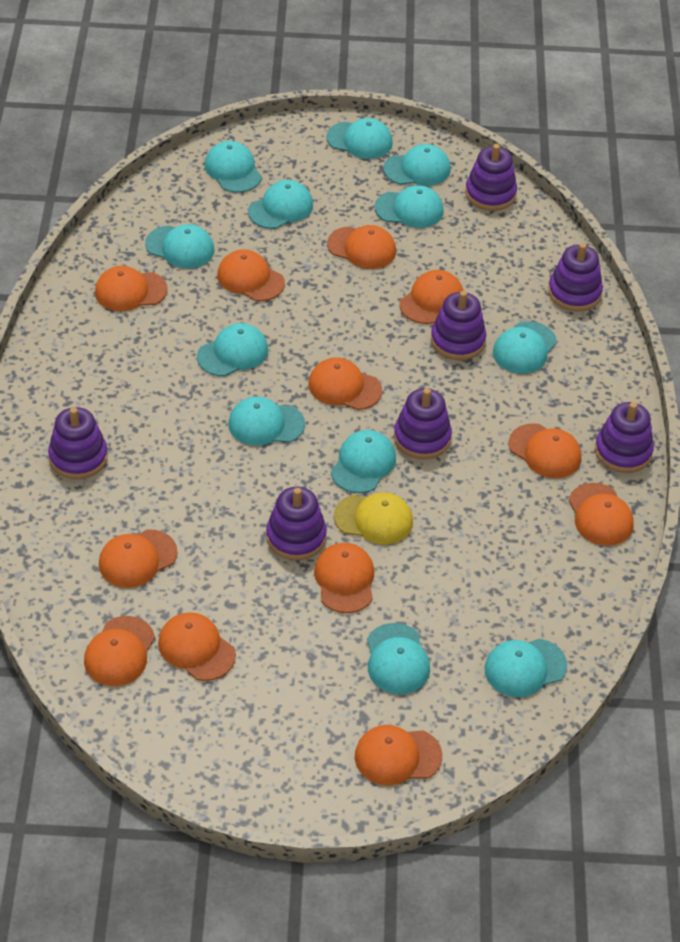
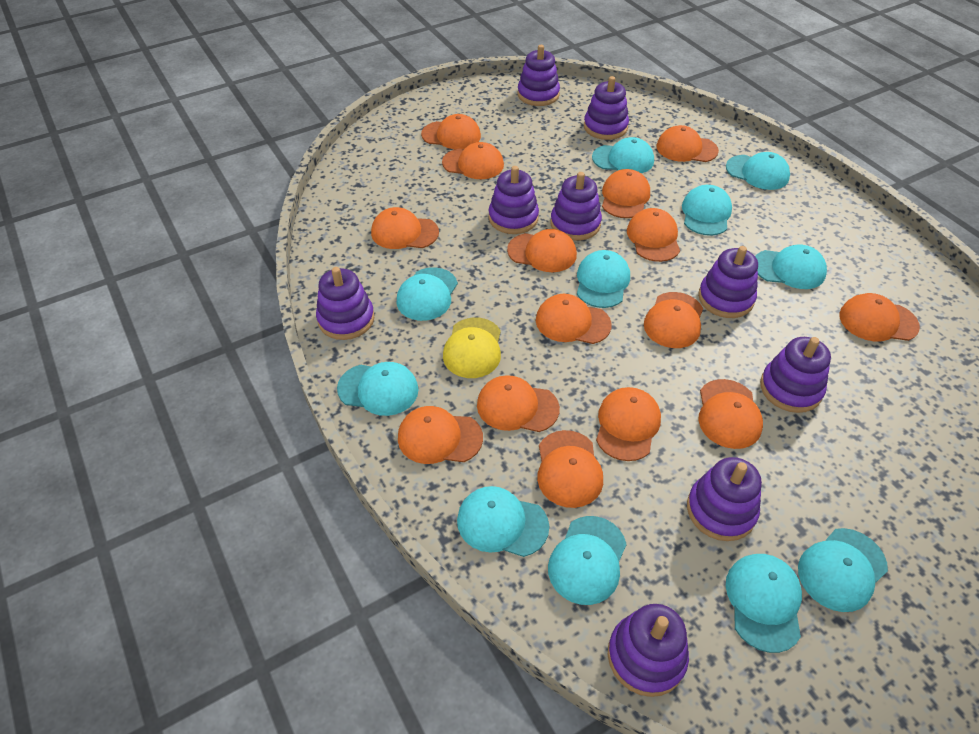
orange cap: [84,616,155,686] [95,266,168,311] [99,529,178,588] [158,612,236,681] [217,249,285,301] [308,357,382,410] [314,543,374,613] [327,225,396,269] [355,725,442,785] [399,270,464,324] [509,423,581,478] [569,483,634,546] = 12 -> [371,207,439,249] [398,406,483,464] [421,114,481,149] [442,142,504,179] [477,375,560,432] [507,229,577,272] [536,294,612,344] [537,430,603,508] [596,387,661,461] [602,169,650,218] [627,208,680,262] [644,292,703,348] [656,125,719,162] [699,379,763,449] [839,293,920,341] = 15
purple stacking toy: [48,407,108,479] [266,487,327,560] [394,388,452,459] [431,291,486,360] [465,144,517,211] [548,243,603,312] [595,402,654,473] = 7 -> [316,267,374,340] [489,166,539,234] [517,45,560,106] [551,172,602,241] [584,76,629,140] [608,604,689,697] [687,457,762,541] [698,246,758,318] [760,337,831,413] = 9
turquoise cap: [145,224,214,268] [197,323,268,376] [205,141,262,193] [228,396,305,446] [248,180,313,229] [326,118,393,159] [331,430,396,493] [367,623,430,694] [375,185,444,228] [383,144,451,185] [485,639,567,697] [493,321,557,374] = 12 -> [337,362,419,416] [396,267,458,321] [457,486,549,557] [548,516,627,605] [577,250,630,308] [592,137,654,173] [682,185,732,236] [726,152,790,190] [726,554,802,653] [755,244,827,289] [798,528,888,612] = 11

